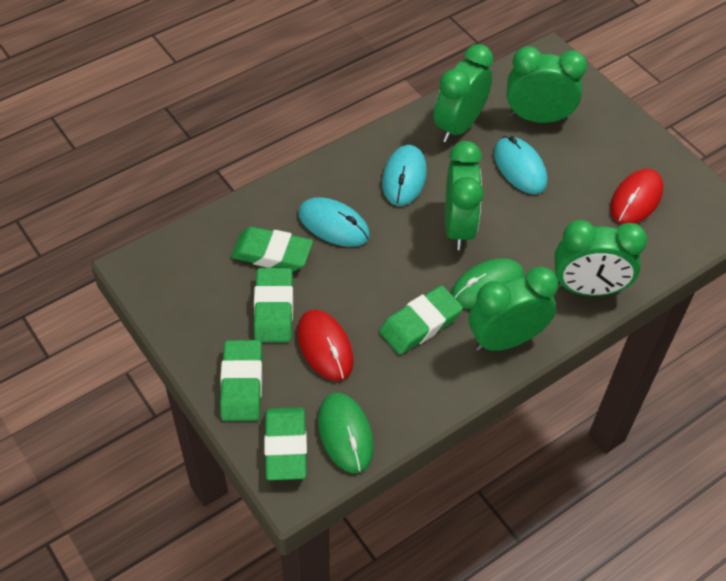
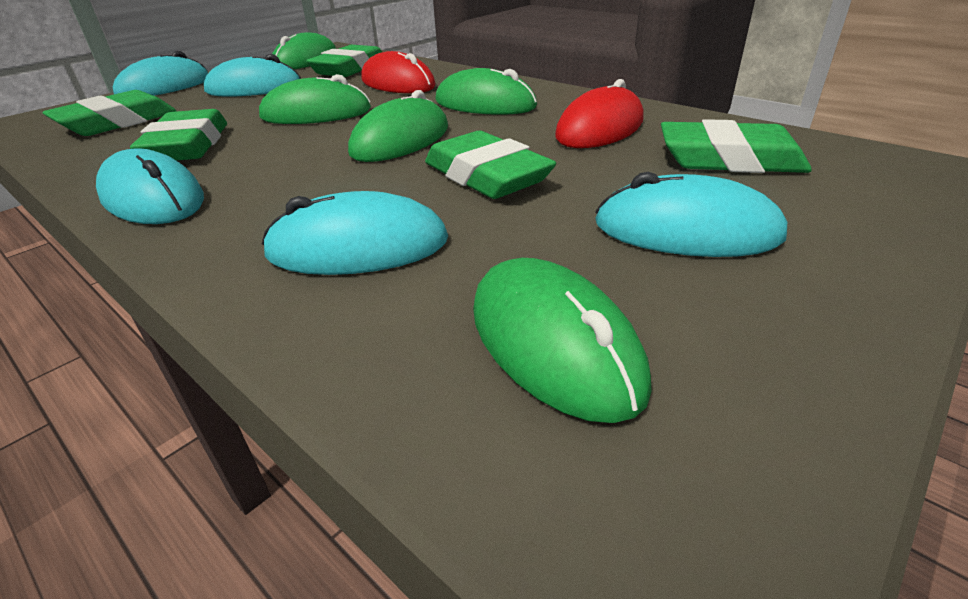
green clock: [433,44,493,143] [445,141,483,250] [469,266,558,351] [507,46,587,123] [554,220,647,296] = 5 -> none = 0
green mouse: [318,393,374,473] [451,258,524,309] = 2 -> [259,74,371,124] [272,32,336,69] [348,90,448,162] [435,68,537,115] [473,258,652,423] = 5
turquoise mouse: [298,197,370,247] [382,145,427,206] [494,136,547,194] = 3 -> [96,149,204,224] [113,51,208,96] [204,54,301,97] [262,191,448,275] [595,172,787,257] = 5

